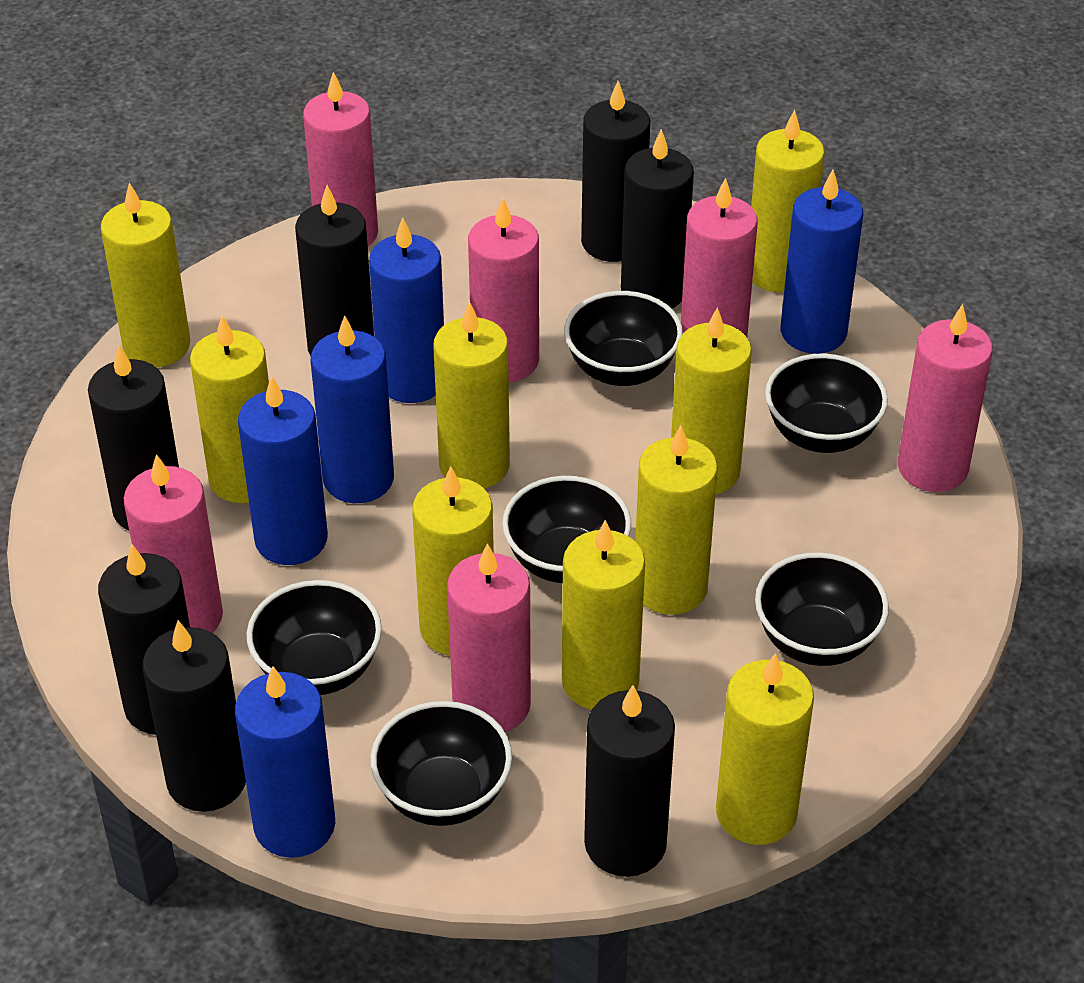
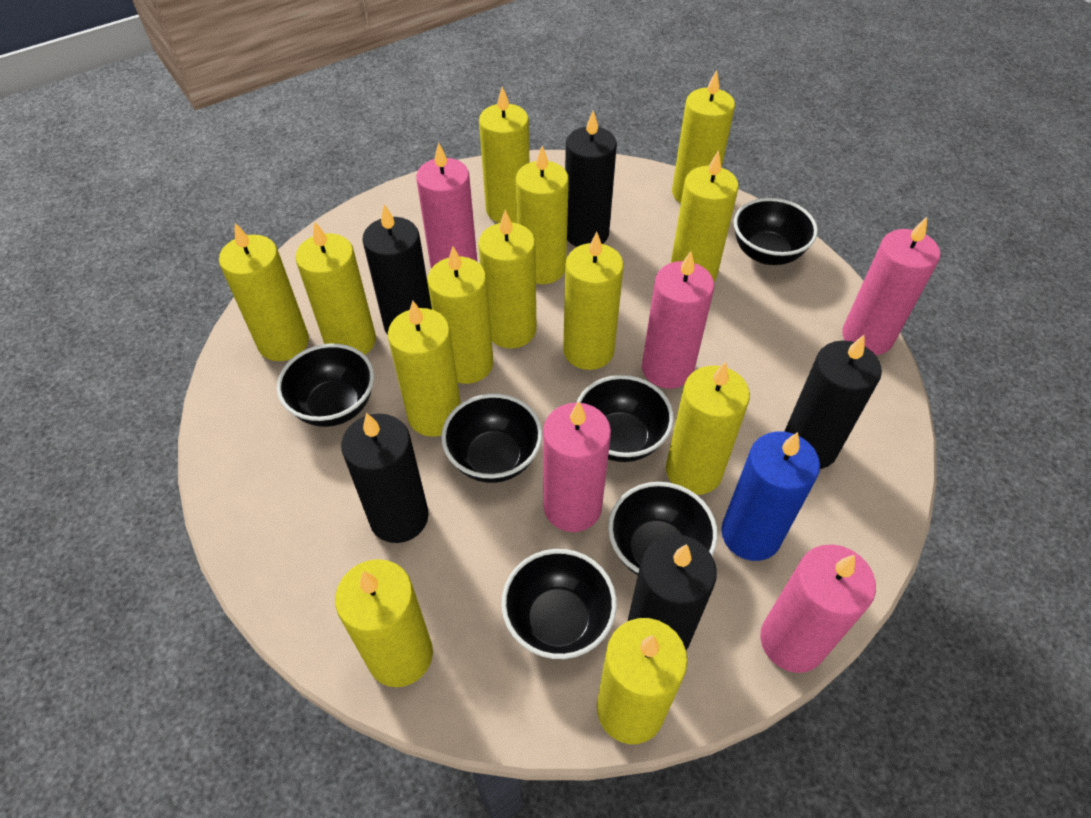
black candle: [88,345,179,530] [98,544,190,735] [143,620,246,812] [295,185,374,356] [581,81,650,262] [584,685,675,877] [621,129,694,309] = 7 -> [341,413,429,543] [362,204,432,335] [565,111,617,247] [627,535,717,650] [784,335,882,469] = 5
blue candle: [235,666,335,858] [238,376,328,565] [311,315,394,503] [369,217,444,403] [781,170,863,354] = 5 -> [721,431,820,561] = 1
pink candle: [123,454,223,633] [303,72,378,246] [447,543,531,732] [468,198,539,382] [681,178,758,337] [898,304,993,492] = 6 -> [416,142,477,268] [543,401,611,532] [642,251,714,389] [760,545,876,673] [842,217,940,355] = 5
yellow candle: [101,183,190,367] [190,316,269,503] [412,466,494,656] [433,301,510,488] [562,520,645,710] [635,425,718,615] [671,307,752,494] [716,653,814,845] [751,110,825,293] = 9 -> [219,223,309,361] [295,222,376,355] [335,559,433,687] [388,300,461,437] [427,246,493,384] [478,210,536,348] [479,86,529,223] [516,146,569,284] [563,232,624,370] [597,618,688,744] [666,361,750,495] [671,150,738,281] [672,70,735,203] = 13

